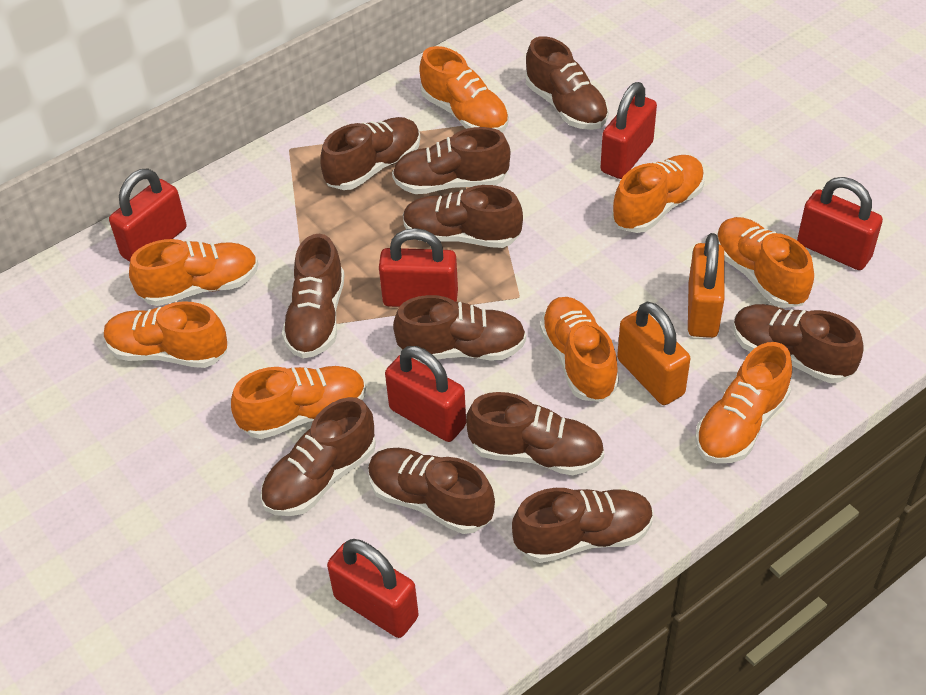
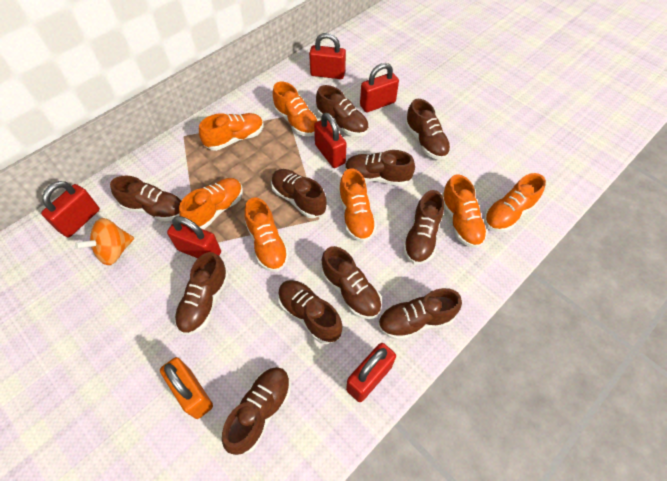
orange padlock: [617,302,690,405] [688,233,724,338] = 2 -> [160,357,213,419] = 1
orange shoe: [104,301,227,368] [129,239,259,306] [231,366,366,439] [419,46,509,132] [540,297,619,402] [612,155,705,233] [695,342,792,463] [717,217,814,308] = 8 -> [179,178,243,230] [199,113,264,151] [244,197,289,272] [273,82,319,136] [338,169,377,242] [442,174,487,248] [484,173,546,232] = 7
orange spinning top: none = 0 -> [75,218,134,265] = 1

